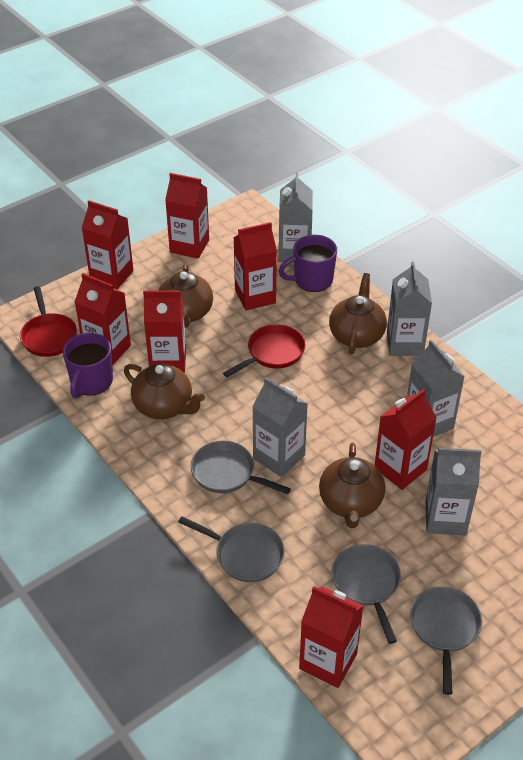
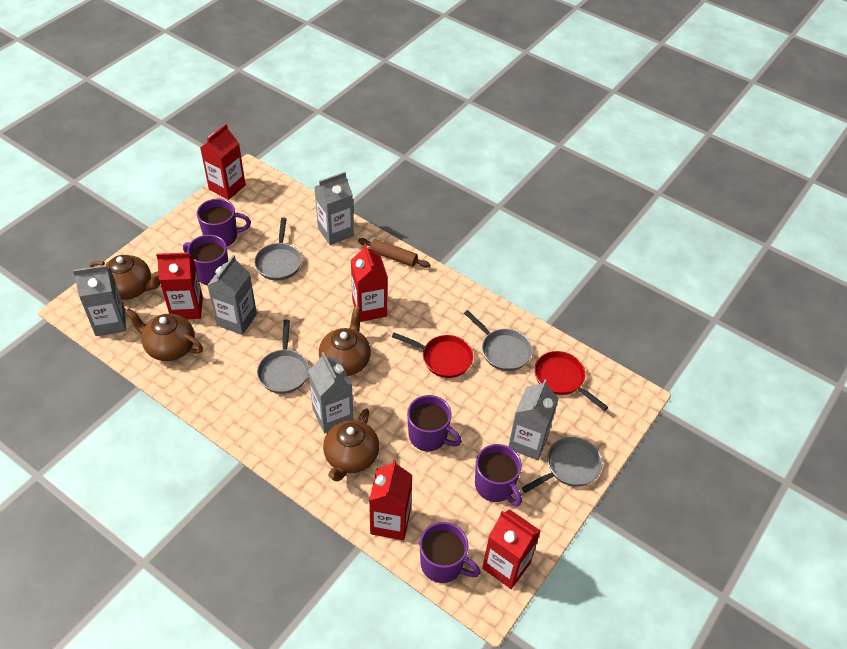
brown rolling pin: none = 0 -> [358,238,431,268] = 1
purple mug: [63,333,113,398] [279,235,337,292] = 2 -> [183,235,228,285] [197,199,251,246] [407,395,462,451] [420,522,481,583] [475,444,522,506] = 5
red carton: [75,273,131,366] [82,200,133,289] [143,291,186,373] [165,173,209,259] [233,222,277,311] [299,586,363,688] [375,389,437,490] = 7 -> [156,252,203,319] [200,124,246,200] [351,243,388,322] [369,460,412,540] [482,509,541,589] = 5

